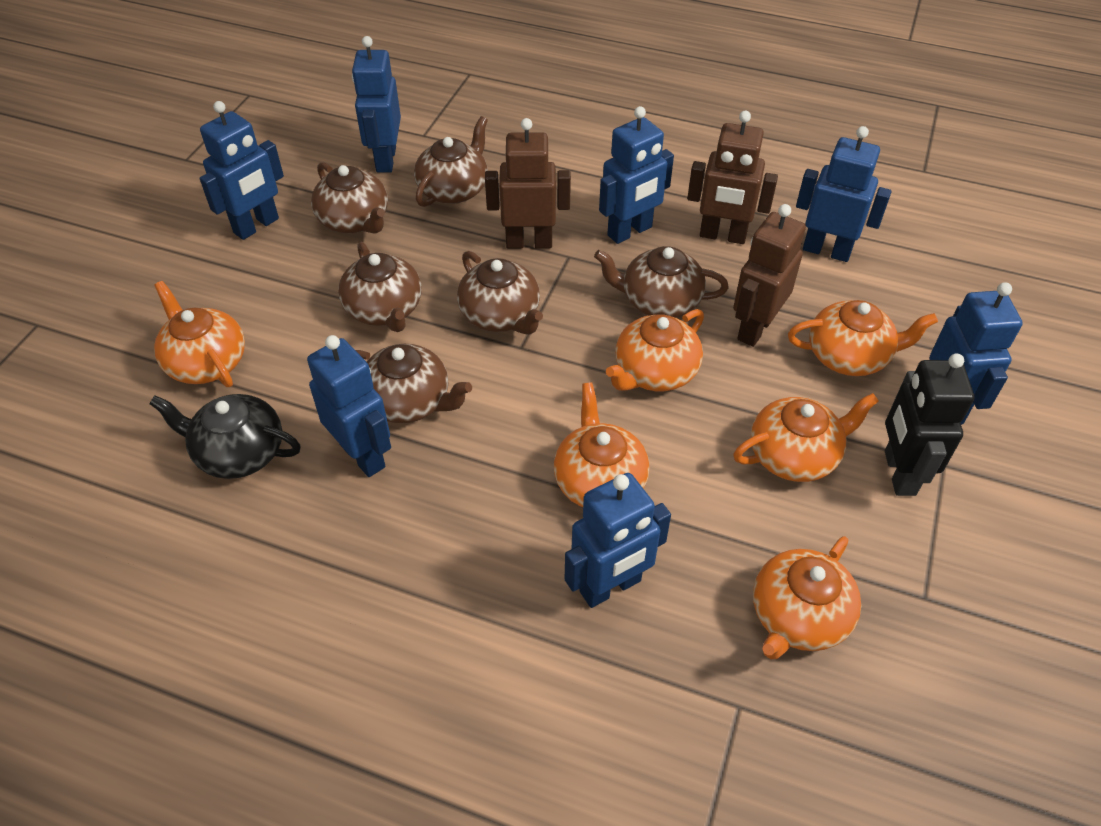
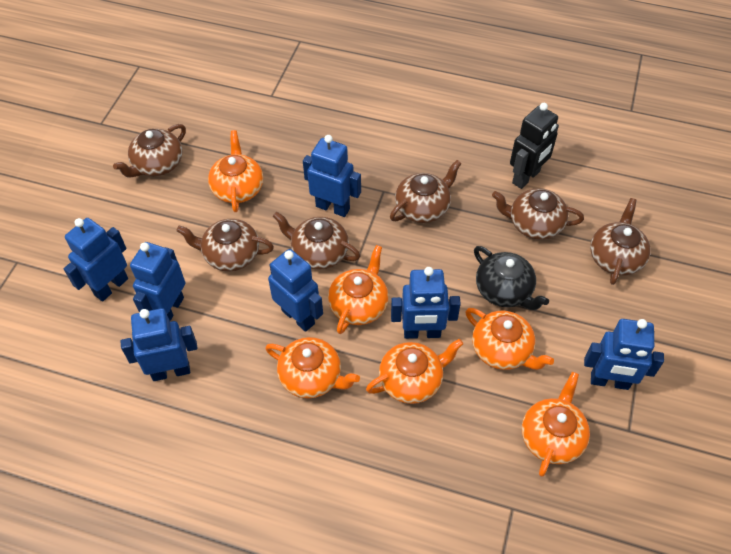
brown robot: [485,118,571,249] [687,111,778,244] [733,204,806,347] = 3 -> none = 0

